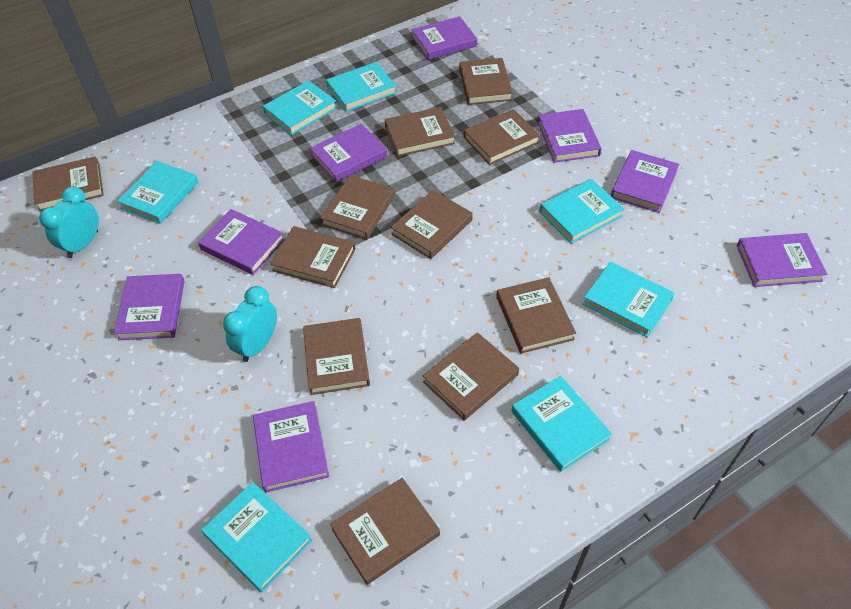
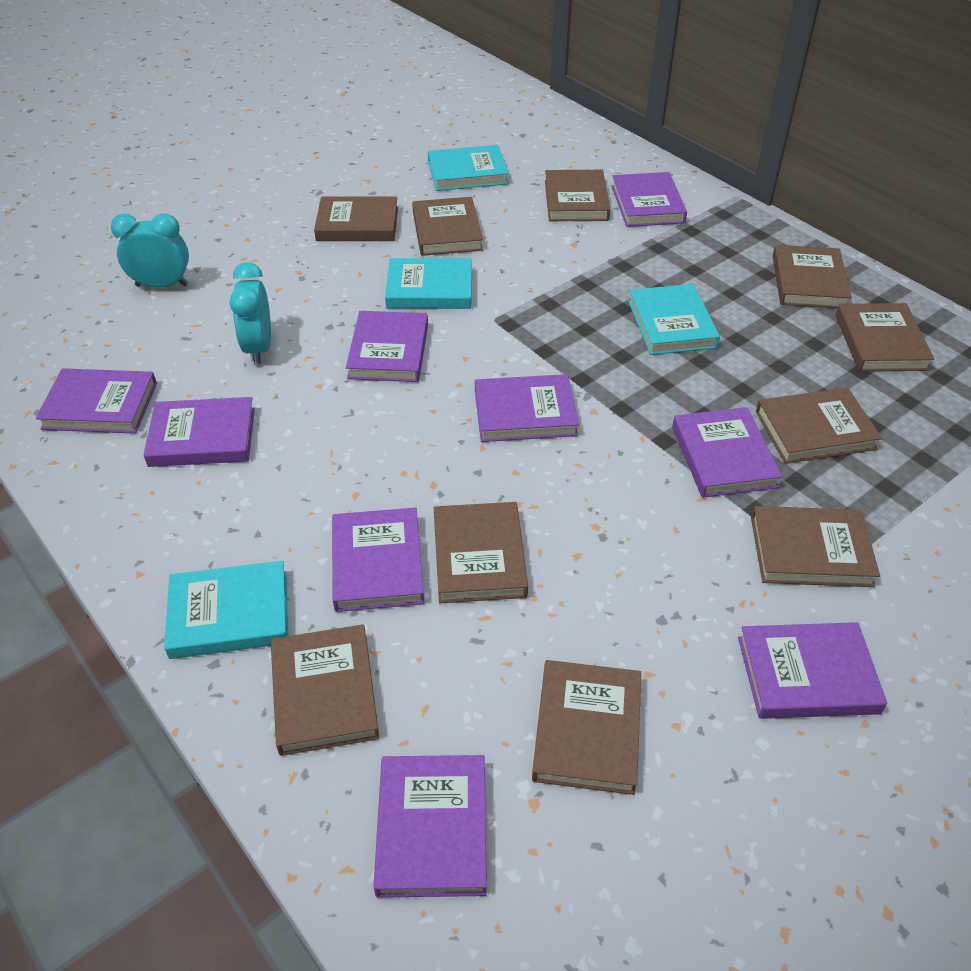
brown book: [32,156,104,211] [271,226,355,288] [303,318,370,395] [320,175,395,240] [330,478,440,585] [385,107,455,157] [391,190,473,259] [423,332,519,420] [459,58,513,105] [464,109,540,165] [496,277,576,354] = 11 -> [271,624,379,756] [314,197,398,241] [412,197,483,256] [434,502,528,603] [532,660,641,795] [545,170,610,221] [751,506,880,587] [756,387,882,464] [773,245,852,308] [835,303,934,372] = 10
purple book: [114,274,185,340] [198,209,285,275] [253,401,329,492] [310,124,387,182] [411,16,477,60] [538,109,602,163] [611,150,679,213] [737,233,827,287] = 8 -> [36,368,157,434] [143,397,255,467] [332,508,424,612] [346,311,428,382] [374,755,487,898] [475,374,579,442] [612,172,687,227] [672,407,782,498] [738,622,887,719] = 9
turquoise book: [117,161,198,224] [201,482,312,592] [263,80,337,135] [326,62,397,112] [512,376,612,472] [539,179,624,244] [583,262,675,338] = 7 -> [164,561,288,659] [385,258,472,309] [428,145,509,191] [628,284,720,355] = 4

